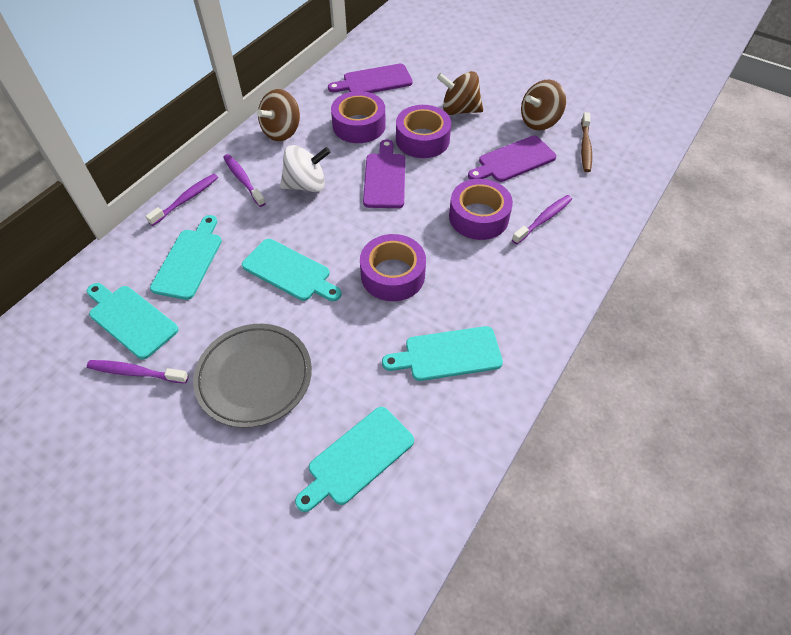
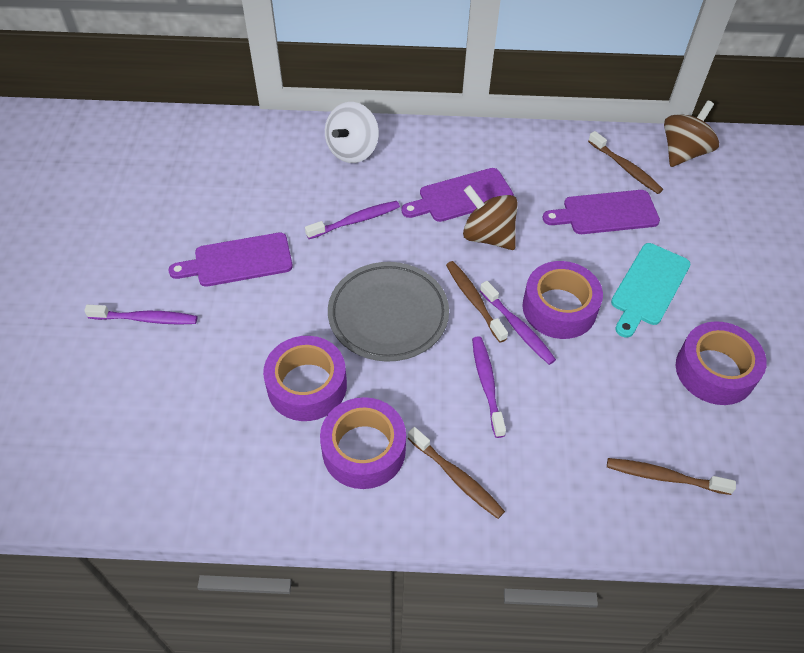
brown spinning top: [257,89,300,141] [437,71,483,115] [521,80,566,130] = 3 -> [463,185,518,250] [664,101,719,167] = 2
brown toothbrush: [581,112,592,172] = 1 -> [408,427,505,519] [446,261,508,343] [588,131,663,194] [607,458,736,495] = 4
turquoise cutting board: [87,283,179,360] [150,215,222,300] [242,239,341,301] [295,407,414,512] [382,326,503,381] = 5 -> [611,243,690,338] = 1

